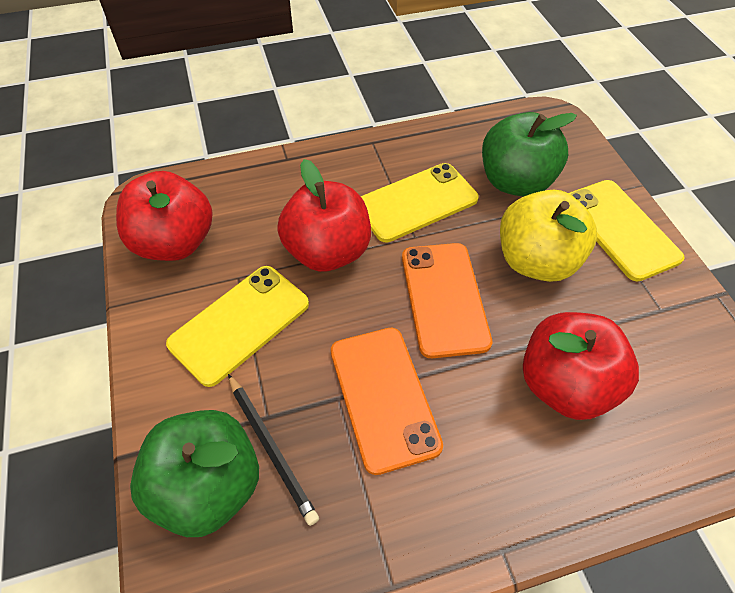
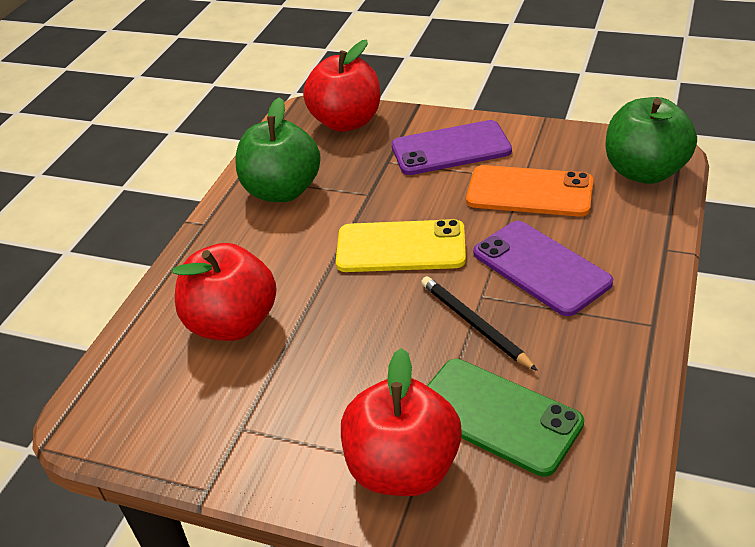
green phone: none = 0 -> [427,359,584,477] = 1
orange phone: [331,328,443,475] [402,243,492,358] = 2 -> [466,165,593,217] = 1
purple phone: none = 0 -> [392,120,512,175] [473,221,613,316] = 2
yellow apple: [500,190,597,282] = 1 -> none = 0
yellow phone: [166,266,309,387] [361,163,479,243] [569,180,684,281] = 3 -> [336,219,466,272] = 1

